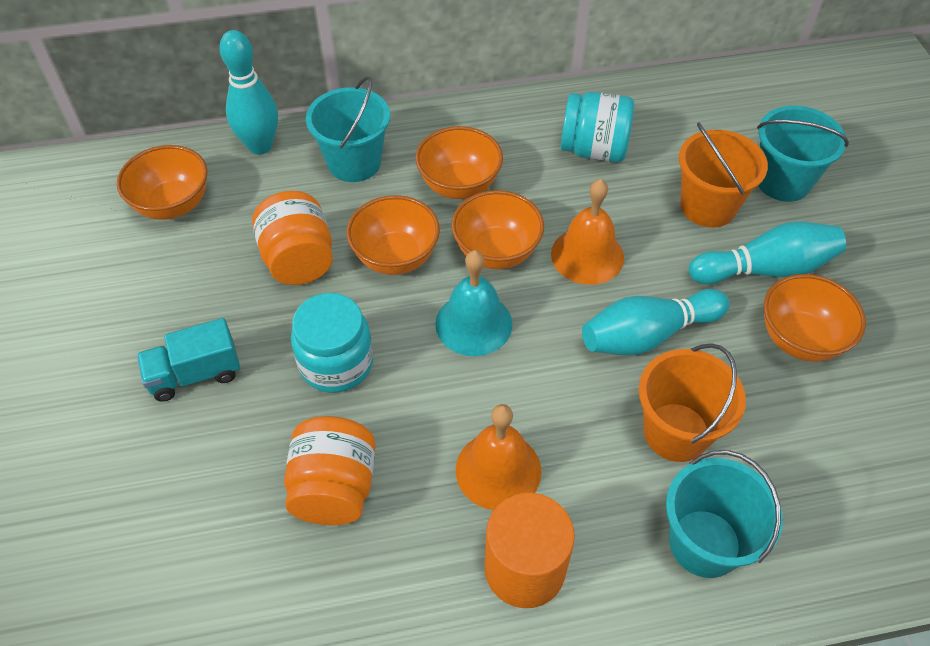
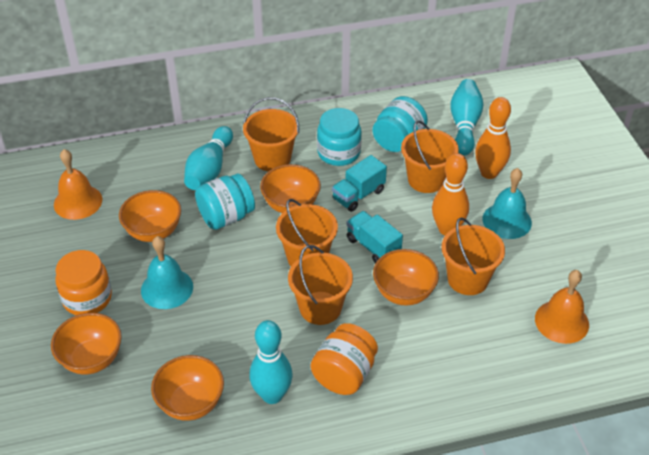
orange bowling pin: none = 0 -> [432,153,469,235] [475,97,511,179] = 2
orange bucket: [639,343,746,462] [679,122,768,227] = 2 -> [243,97,299,171] [276,199,338,266] [288,245,353,325] [401,121,459,193] [441,218,505,295] = 5
orange cylinder: [485,493,575,608] = 1 -> none = 0
turquoise bell: [435,250,513,356] = 1 -> [141,236,193,309] [482,168,532,239] = 2
turquoise bucket: [306,76,390,182] [666,450,783,578] [757,106,849,202] = 3 -> none = 0
turquoise jar: [291,293,373,393] [561,92,634,162] = 2 -> [195,173,255,230] [317,108,362,166] [372,96,428,152] = 3
turquoise truck: [137,318,240,402] = 1 -> [332,155,387,212] [346,211,403,263] = 2

